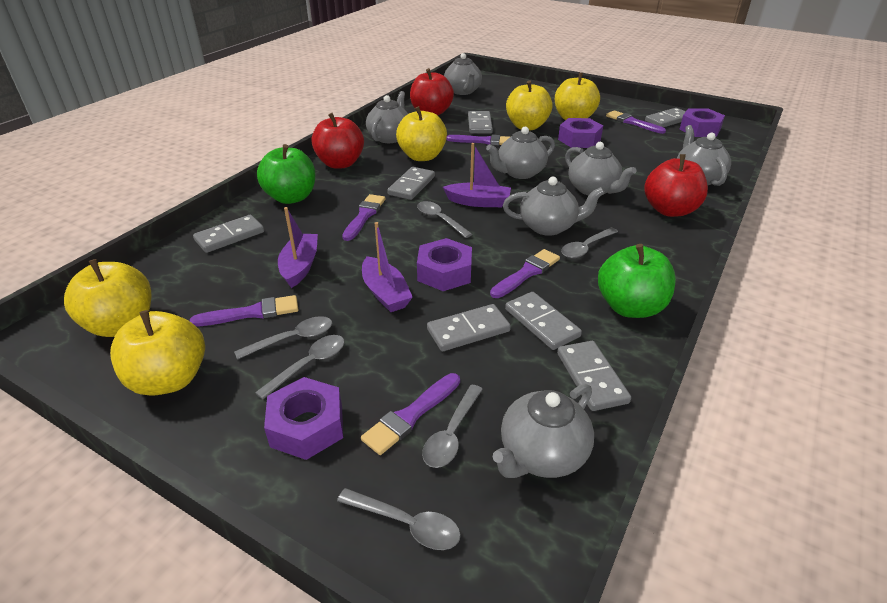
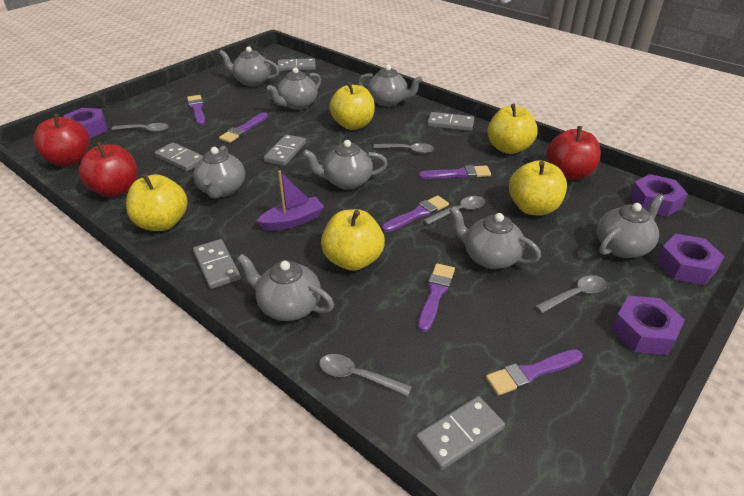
green apple: [257,144,315,204] [598,244,676,318] = 2 -> none = 0
grey domino: [193,215,264,253] [387,167,435,200] [427,304,511,351] [468,111,493,133] [505,292,582,350] [557,341,631,411] [645,108,686,127] = 7 -> [155,142,203,171] [193,239,241,289] [264,134,306,166] [277,58,316,71] [416,396,505,470] [427,112,474,131] = 6
grey spoon: [234,316,332,360] [255,335,345,400] [337,488,461,550] [417,201,472,238] [422,384,483,468] [561,228,618,258] = 6 -> [112,123,169,132] [319,354,412,396] [373,143,434,154] [424,196,485,225] [535,275,607,313] = 5
grey teapot: [366,91,408,143] [444,53,482,95] [486,127,555,179] [493,384,594,478] [503,177,604,236] [565,142,637,195] [677,125,731,186] = 7 -> [193,146,245,198] [219,46,279,87] [237,254,334,321] [267,67,321,110] [303,140,388,190] [358,65,423,107] [449,206,541,269] [597,194,664,258] = 8
purple boat: [278,207,318,288] [362,222,413,312] [443,143,511,207] = 3 -> [257,170,324,231] = 1

